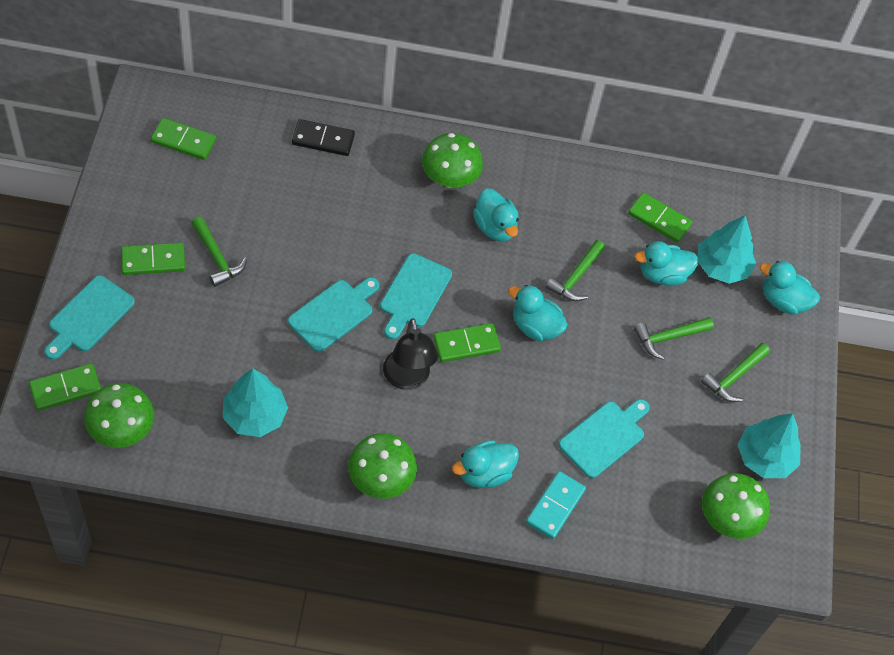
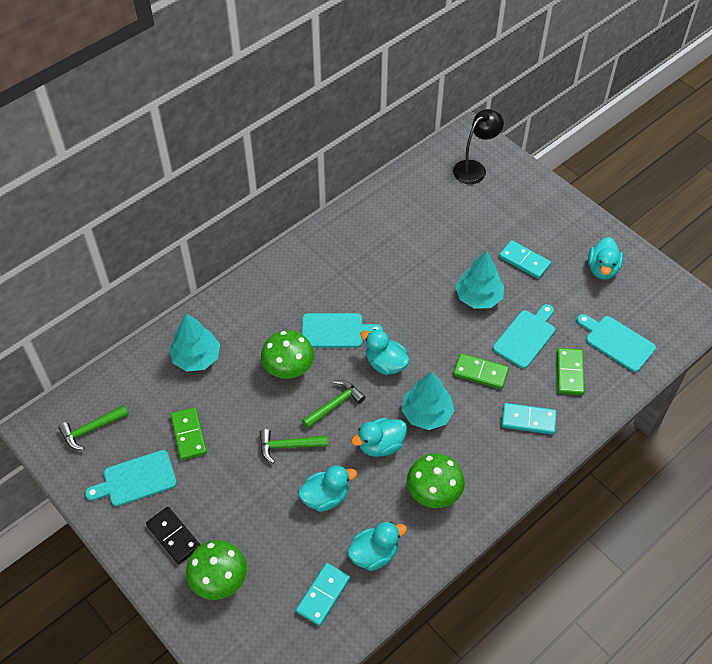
green domino: [29,363,101,411] [121,243,185,275] [151,118,216,160] [433,323,501,362] [628,192,692,243] = 5 -> [171,407,207,460] [453,353,509,389] [557,348,585,395] = 3
green hammer: [192,217,247,287] [546,240,605,301] [634,317,714,360] [701,343,770,402] = 4 -> [58,405,128,450] [259,429,328,464] [302,380,366,429] = 3
green mushroom: [84,383,154,448] [348,433,417,499] [422,133,483,188] [702,473,770,539] = 4 -> [186,540,247,600] [261,330,314,379] [407,453,465,508] = 3
turquoise domino: [526,471,586,539] = 1 -> [296,563,350,626] [499,240,551,279] [502,403,556,434] = 3

